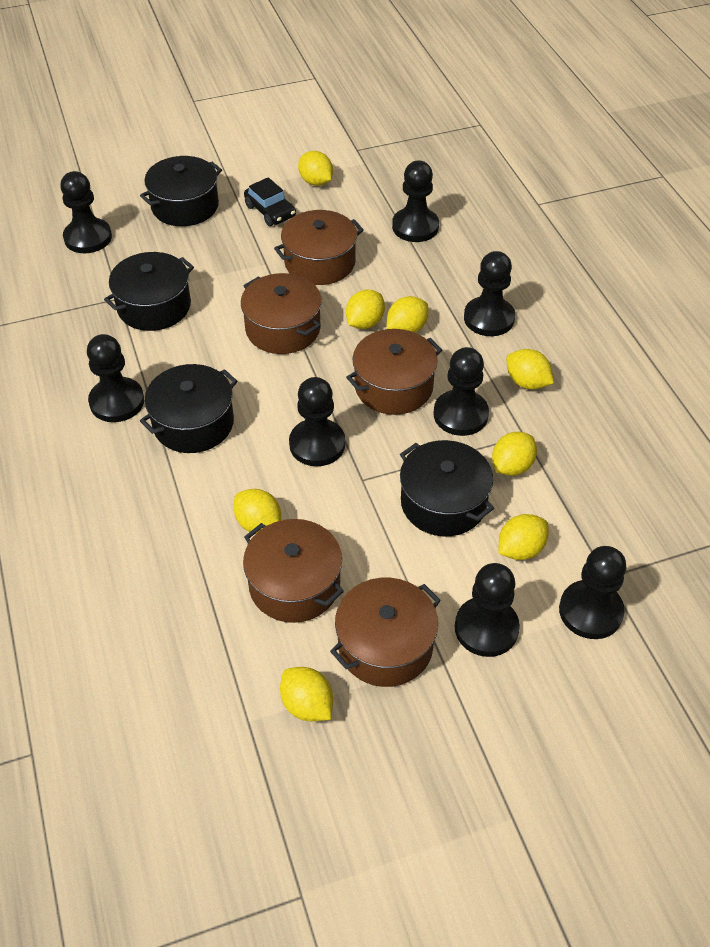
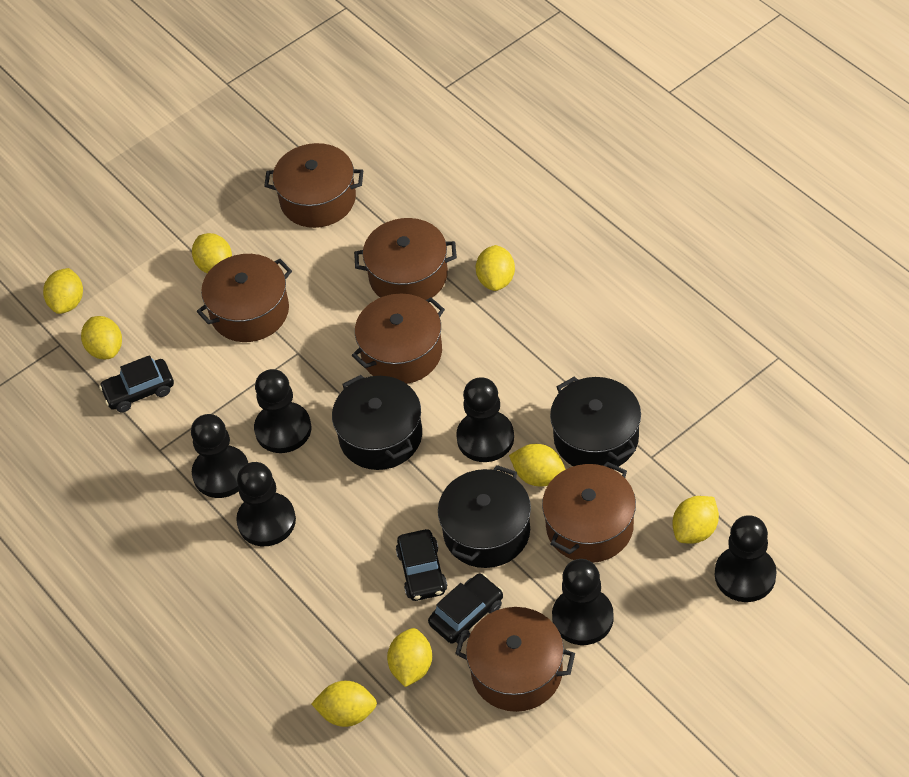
black car: [244,177,296,226] = 1 -> [99,355,174,412] [396,529,447,601] [428,574,503,644] = 3
black pawn: [60,171,112,253] [87,334,144,422] [289,377,345,466] [392,161,439,242] [433,347,489,436] [455,563,520,657] [464,251,515,336] [559,546,626,639] = 8 -> [191,414,248,498] [236,462,296,546] [254,369,311,453] [456,377,514,462] [552,559,614,645] [715,515,777,602] = 6
black pot: [104,252,194,331] [140,156,222,226] [140,364,238,453] [400,440,494,537] = 4 -> [332,375,422,470] [438,465,531,568] [550,376,641,469] = 3
brown pot: [241,273,322,354] [243,519,344,623] [274,210,364,285] [330,578,441,687] [346,329,442,415] = 5 -> [197,254,292,342] [264,143,364,228] [352,293,445,384] [354,218,457,300] [455,607,575,712] [542,462,636,563] = 6

